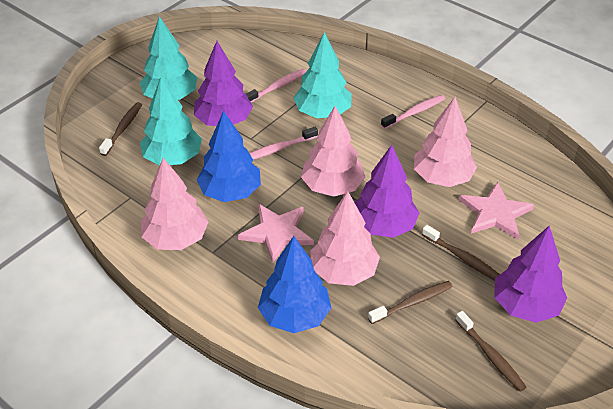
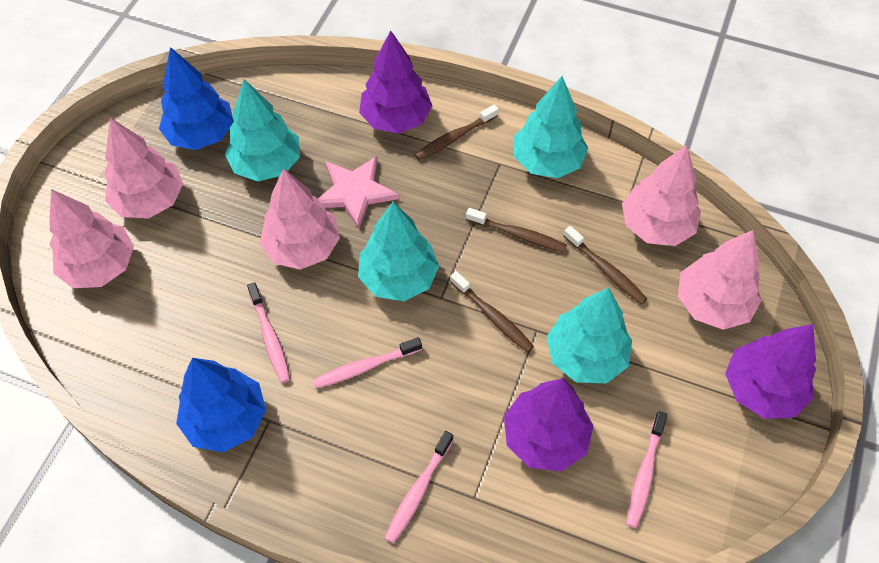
pink star: [238,204,314,263] [459,182,534,239] = 2 -> [318,156,399,229] = 1
pink toothbrush: [246,69,306,103] [249,127,318,160] [381,95,445,129] = 3 -> [247,282,290,383] [313,337,422,388] [384,431,454,543] [626,411,667,528] = 4
pink tree: [141,158,208,250] [301,106,365,197] [310,191,380,286] [414,97,477,187] = 4 -> [49,189,134,288] [104,118,183,219] [260,168,340,270] [622,145,701,246] [678,230,762,330] = 5
turquoise tree: [140,16,197,100] [140,77,202,166] [293,32,352,118] = 3 -> [225,79,300,182] [358,202,439,301] [514,76,588,178] [547,287,632,384] = 4

